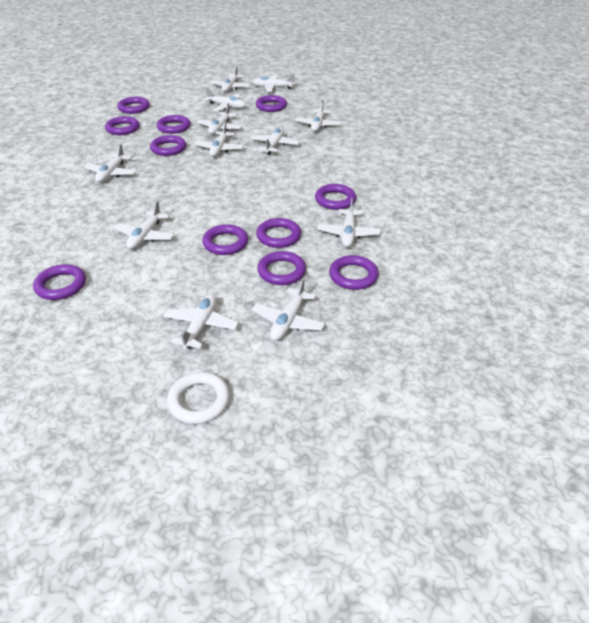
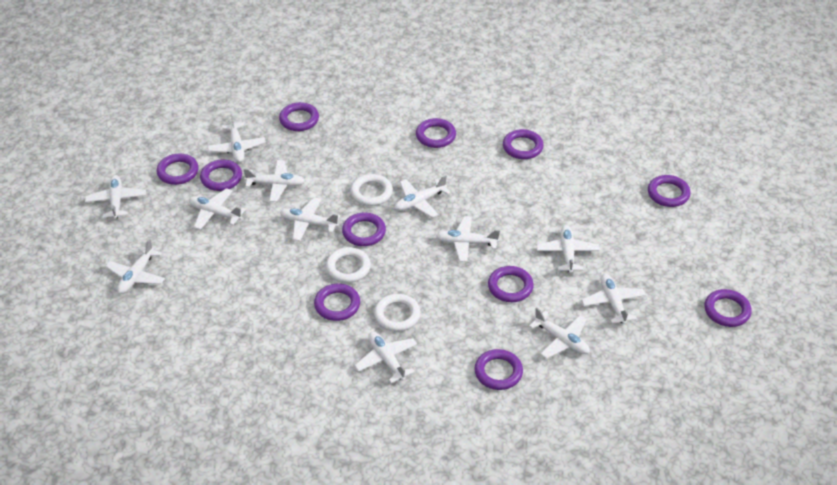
white ring: [167,372,230,424] = 1 -> [326,247,371,283] [350,174,393,206] [374,294,421,332] = 3

